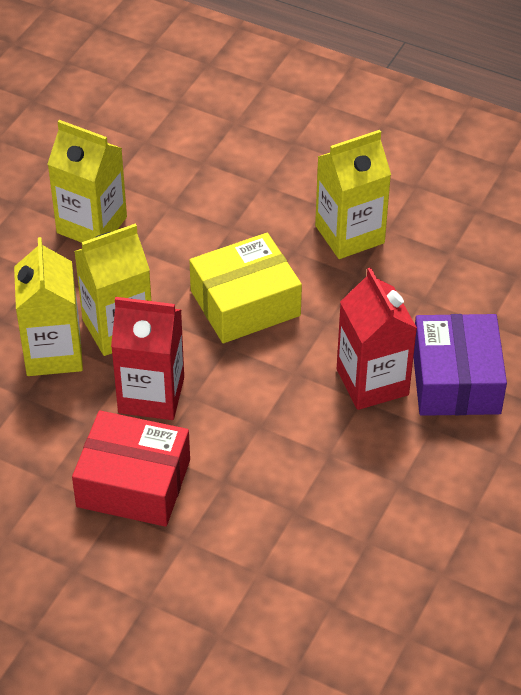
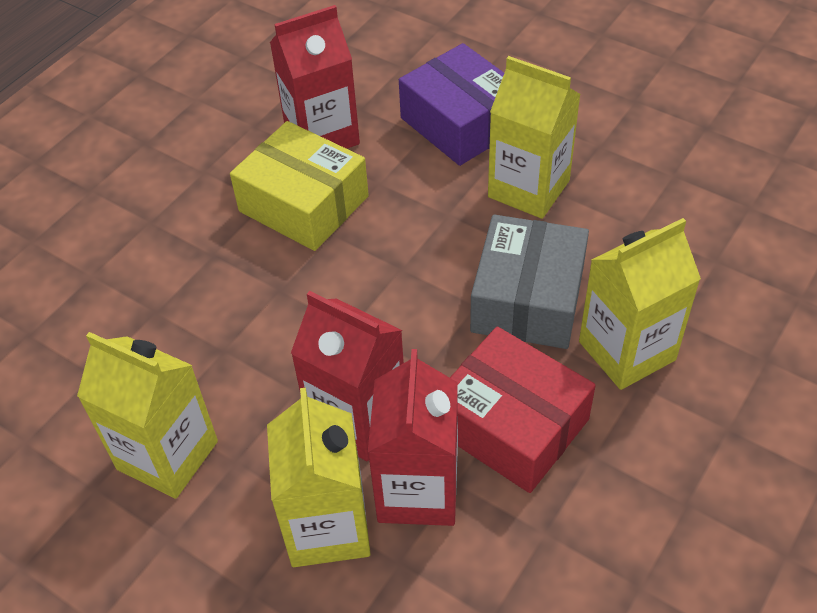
grey box: none = 0 -> [470,215,589,349] = 1
red carton: [111,297,184,420] [337,268,417,410] = 2 -> [270,5,360,149] [291,291,404,461] [368,349,458,526] = 3

